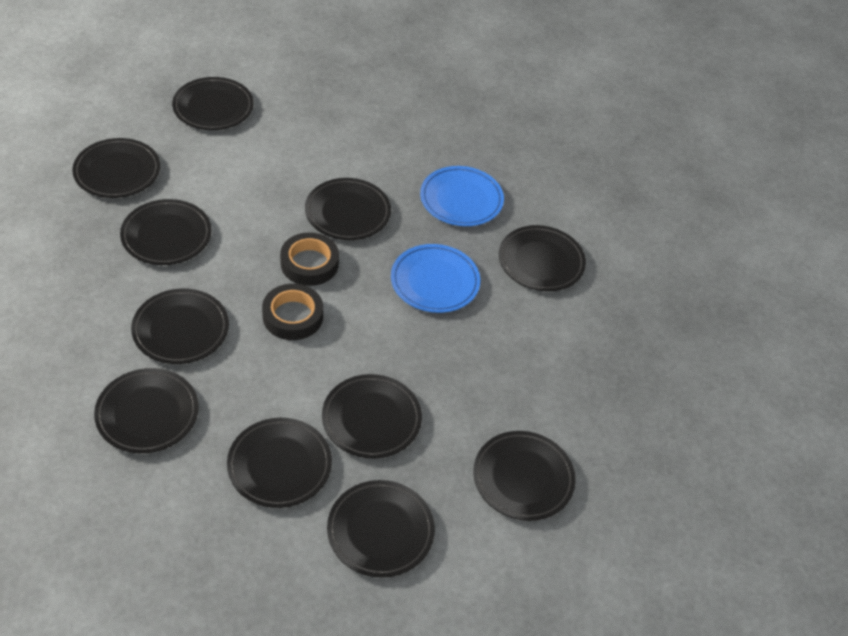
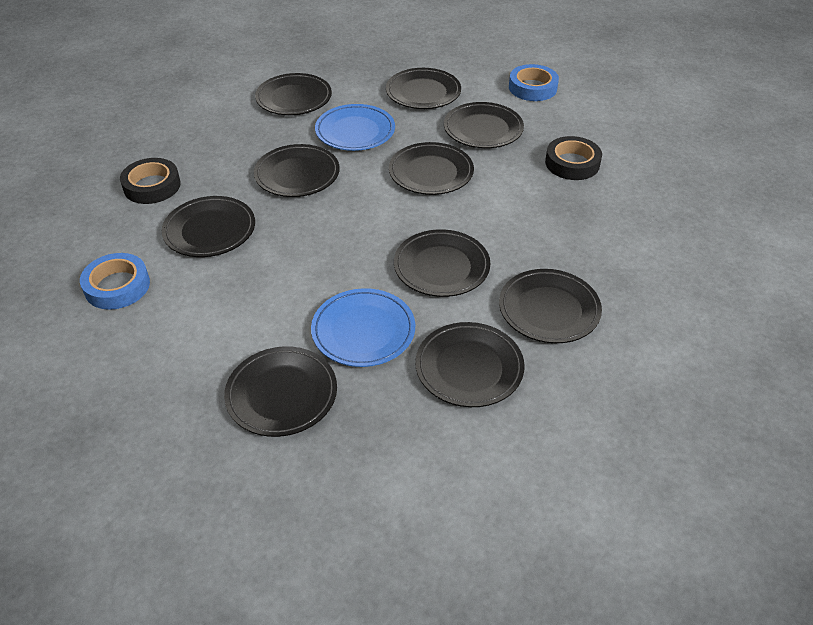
black plate: [72,138,160,198] [94,368,199,453] [120,199,211,265] [131,288,229,364] [172,77,254,130] [227,418,332,508] [305,178,391,240] [322,374,422,459] [327,480,435,578] [473,431,576,521] [499,225,586,291] = 11 -> [162,196,255,257] [224,346,337,437] [254,144,340,197] [255,73,332,115] [386,68,461,109] [389,142,474,195] [394,229,490,297] [415,322,525,407] [444,102,524,148] [499,269,602,343] = 10
blue tape: none = 0 -> [80,253,150,310] [509,64,559,101] = 2

